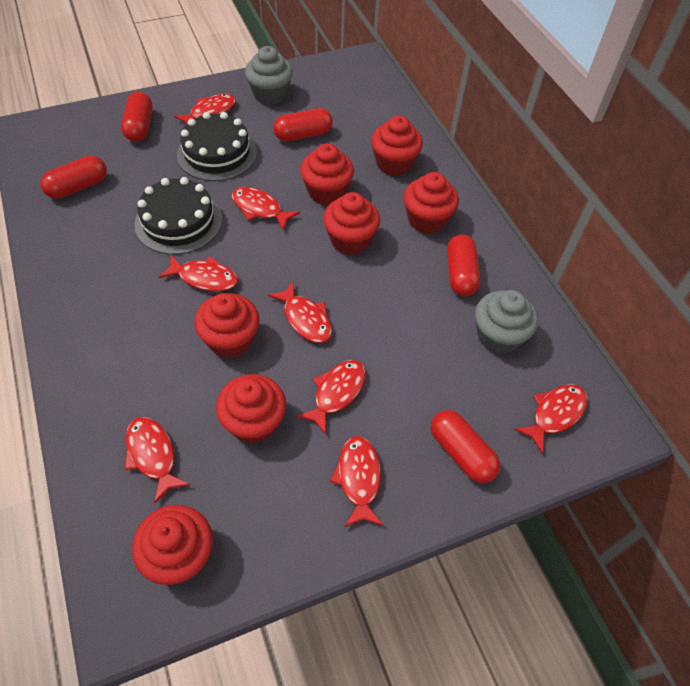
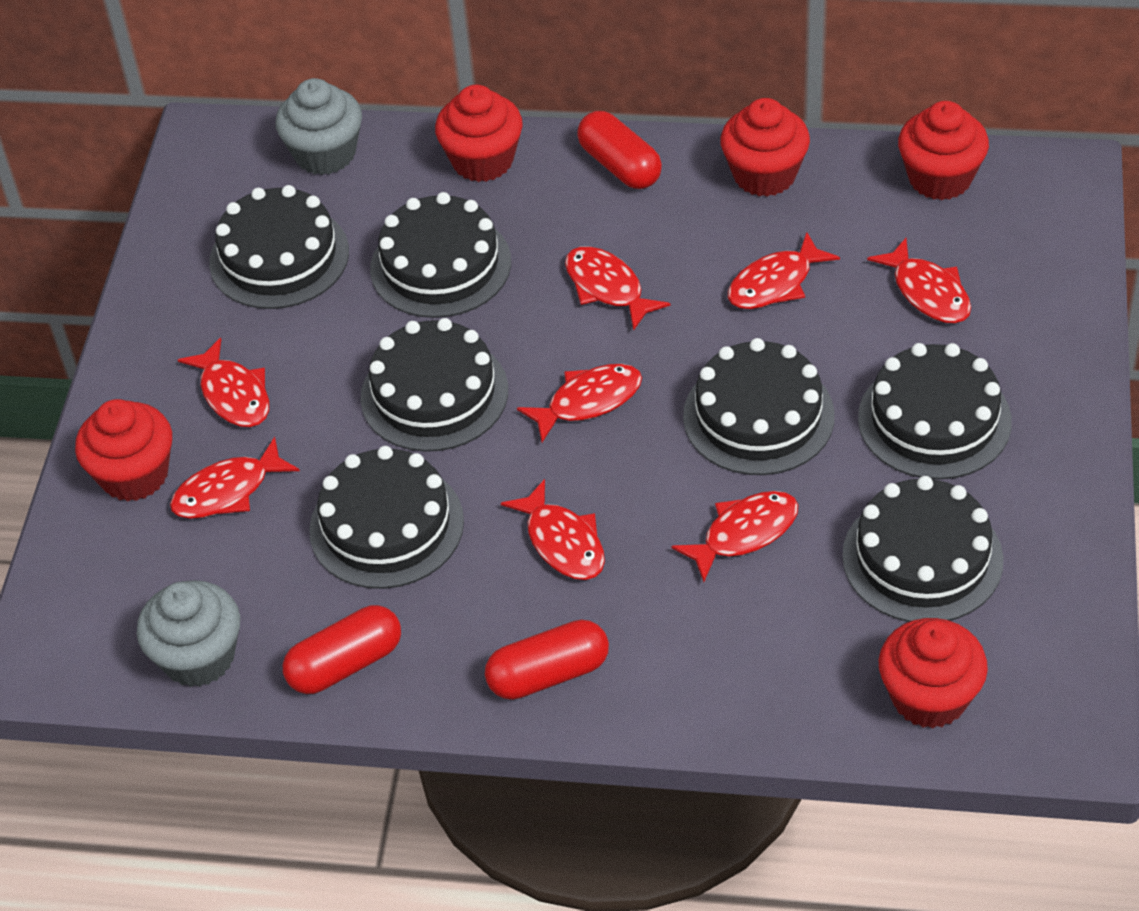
black cake: [134,177,222,255] [177,112,257,181] = 2 -> [209,185,349,309] [309,446,464,589] [360,318,508,452] [370,192,511,318] [683,338,835,475] [842,476,1003,622] [858,343,1012,480] = 7
red capsule: [40,155,107,199] [121,92,153,142] [273,108,333,142] [431,410,501,483] [447,235,480,296] = 5 -> [283,605,401,694] [485,620,609,700] [577,111,662,189] = 3
red cupcake: [132,505,213,585] [194,293,259,358] [216,374,286,444] [300,143,354,205] [323,192,380,255] [371,115,423,176] [404,172,459,234] = 7 -> [75,399,172,502] [435,85,523,182] [720,98,810,197] [879,618,988,729] [898,101,989,200] = 5

